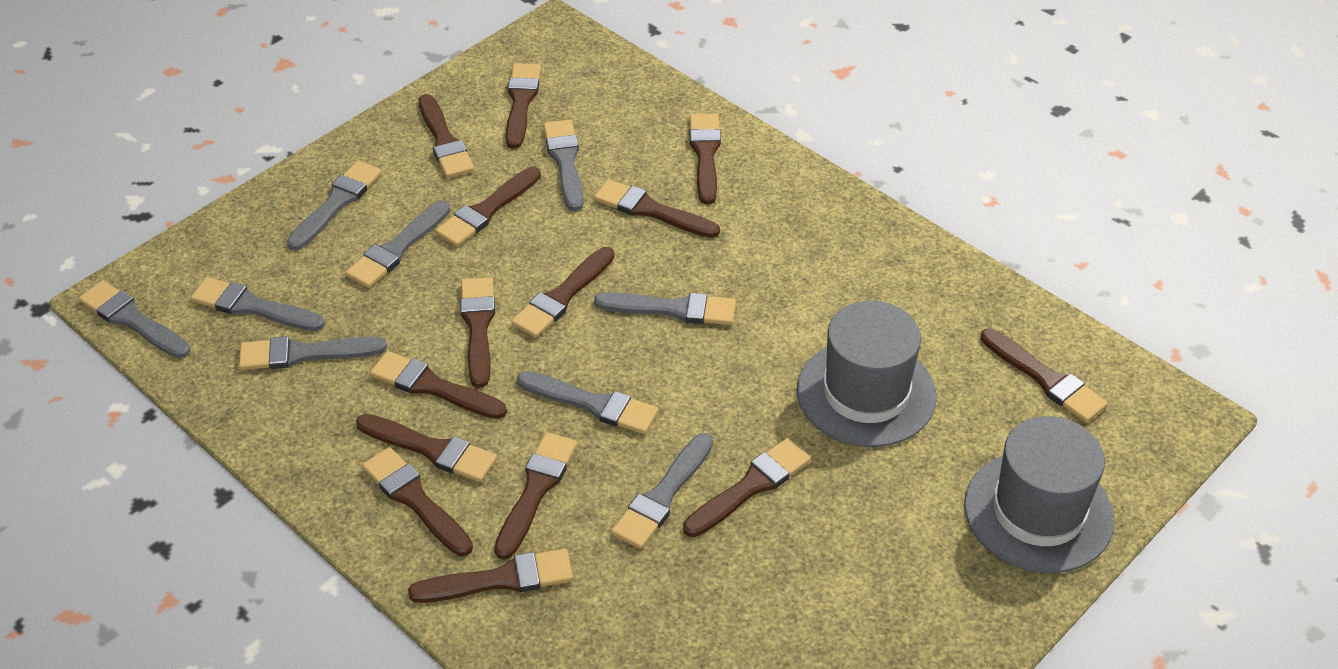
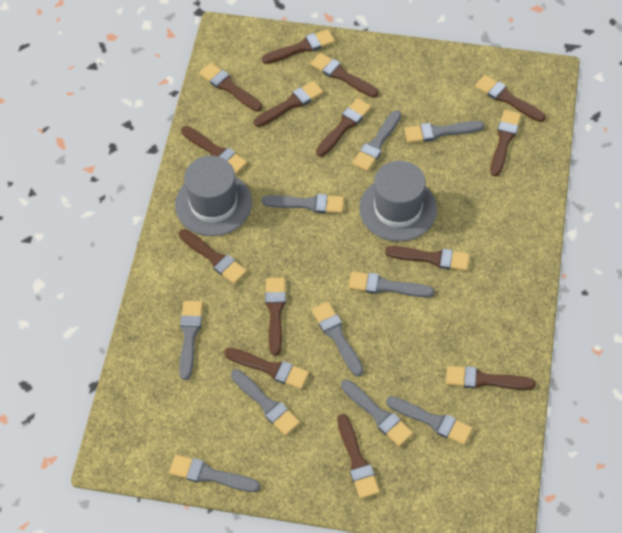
grey brush: [79,280,191,358] [191,277,325,331] [239,336,387,370] [287,161,382,251] [345,201,450,288] [517,371,658,434] [543,120,584,211] [594,292,736,325] [611,433,713,549] = 9 -> [169,455,260,492] [179,301,203,380] [231,369,300,436] [262,194,344,213] [312,302,363,376] [341,380,413,447] [348,271,434,297] [352,110,401,171] [386,396,473,445] [404,121,484,143] = 10

